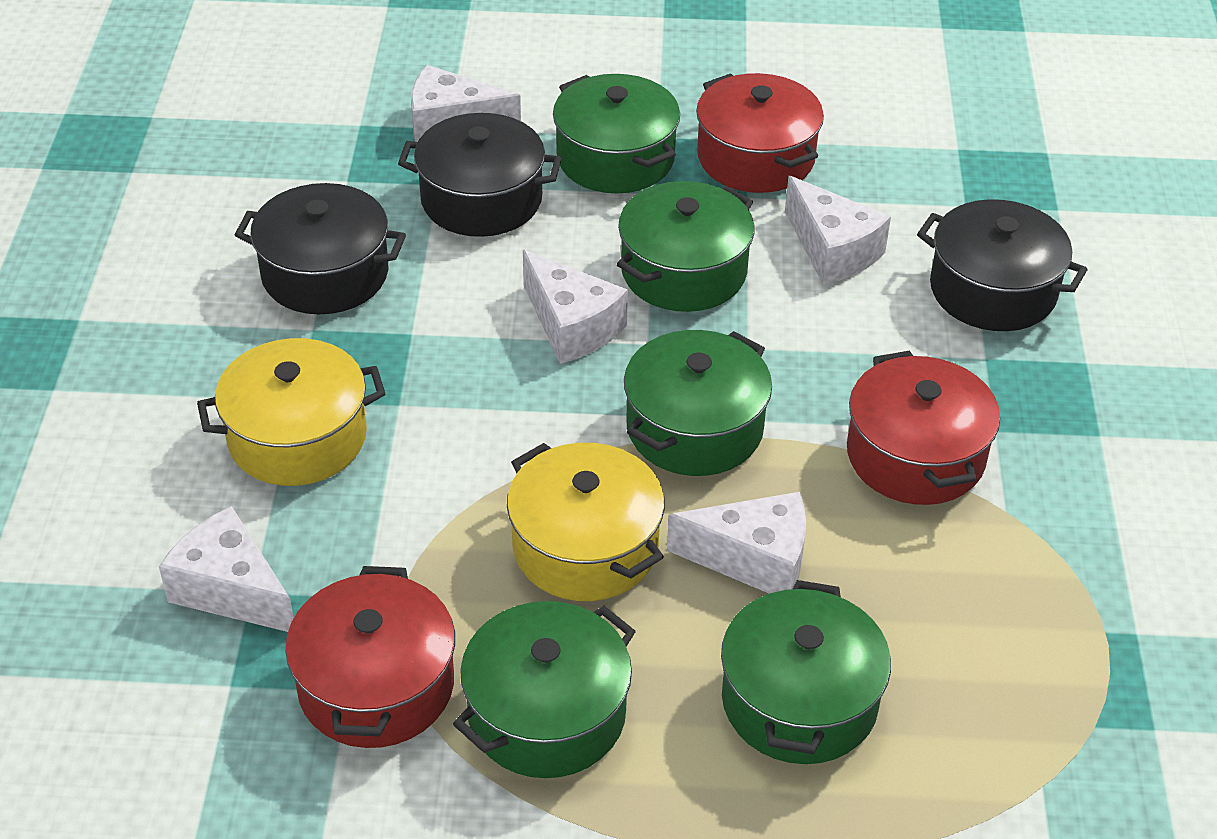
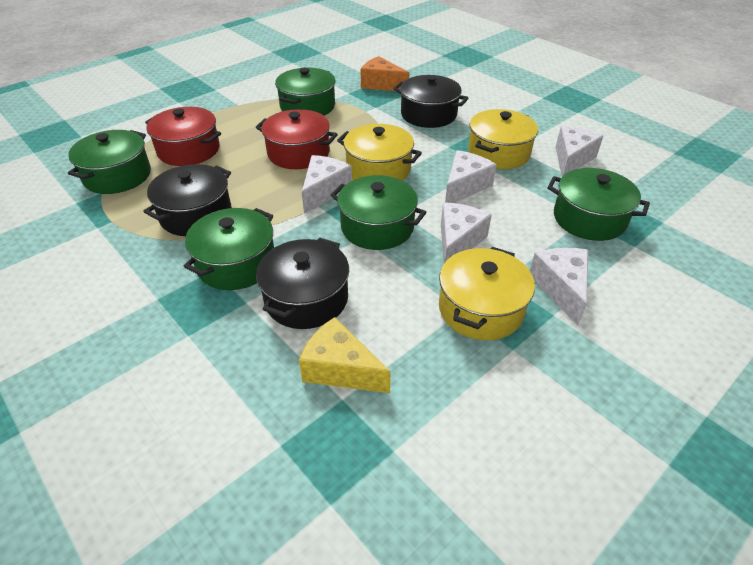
orange cheese: none = 0 -> [360,56,410,91] = 1
red pot: [285,566,455,748] [696,73,824,193] [847,351,1000,505] = 3 -> [145,107,221,166] [256,109,338,169] = 2
yellow cheese: none = 0 -> [299,317,391,393] = 1
yellow pot: [197,338,385,486] [507,443,665,601] = 2 -> [337,124,422,181] [439,247,535,340] [468,109,538,169] = 3

